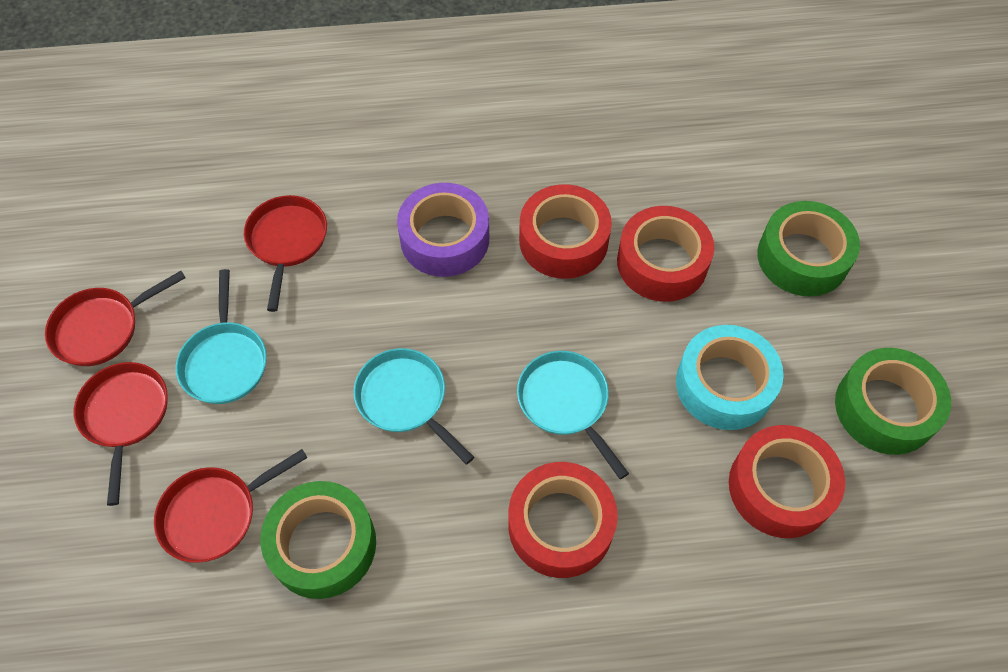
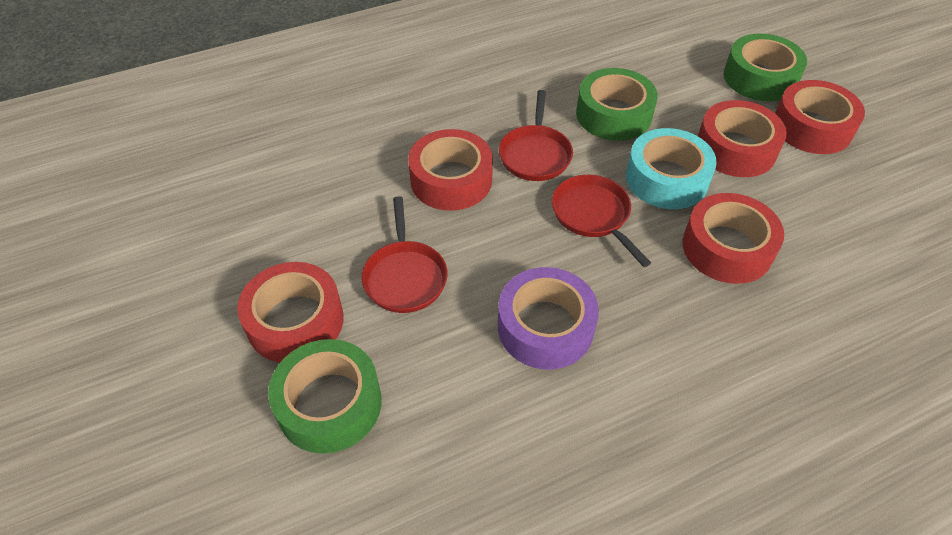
red pan: [45,271,186,366] [73,362,168,506] [154,449,307,563] [244,195,327,312] = 4 -> [361,196,448,313] [499,90,573,181] [552,175,651,267] = 3
red tape: [508,462,618,578] [519,184,612,279] [617,206,714,302] [729,425,845,538] = 4 -> [237,262,344,363] [408,129,493,211] [683,193,784,284] [698,100,787,177] [775,80,865,154] = 5
turquoise pan: [176,269,267,404] [354,348,474,465] [517,351,629,479] = 3 -> none = 0

